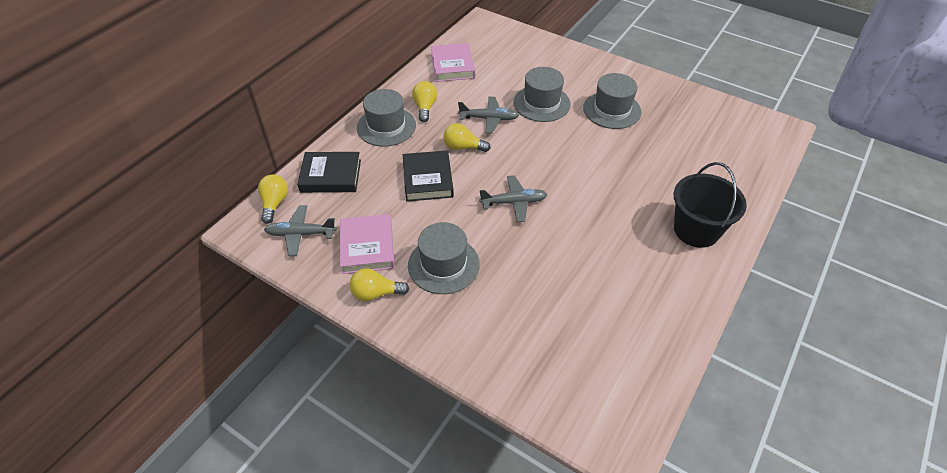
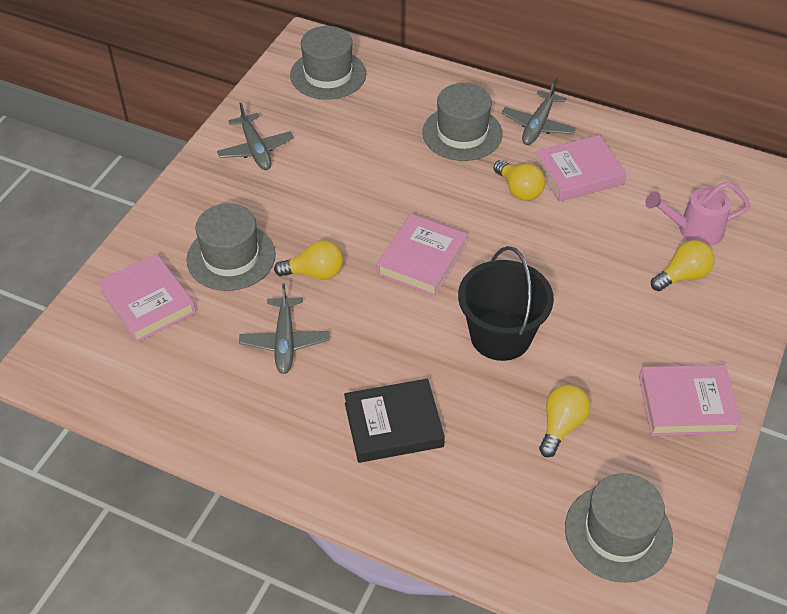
black book: [297,152,361,193] [403,150,454,202] = 2 -> [344,379,445,463] = 1
pink book: [340,214,395,274] [431,43,475,82] = 2 -> [98,253,196,343] [377,214,468,297] [534,135,627,202] [639,365,742,436] = 4
pink watering can: none = 0 -> [645,182,750,246] = 1

